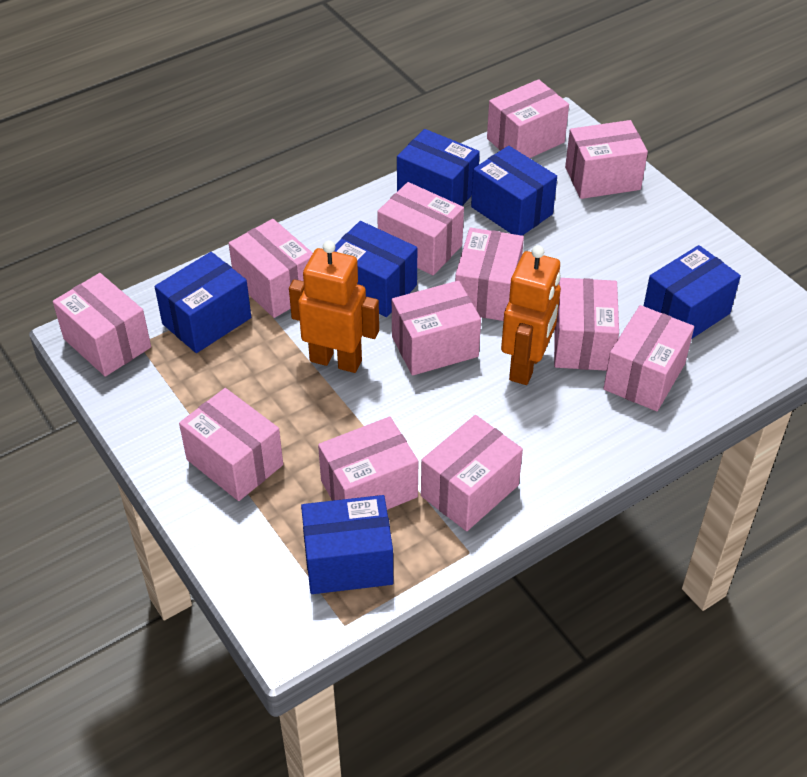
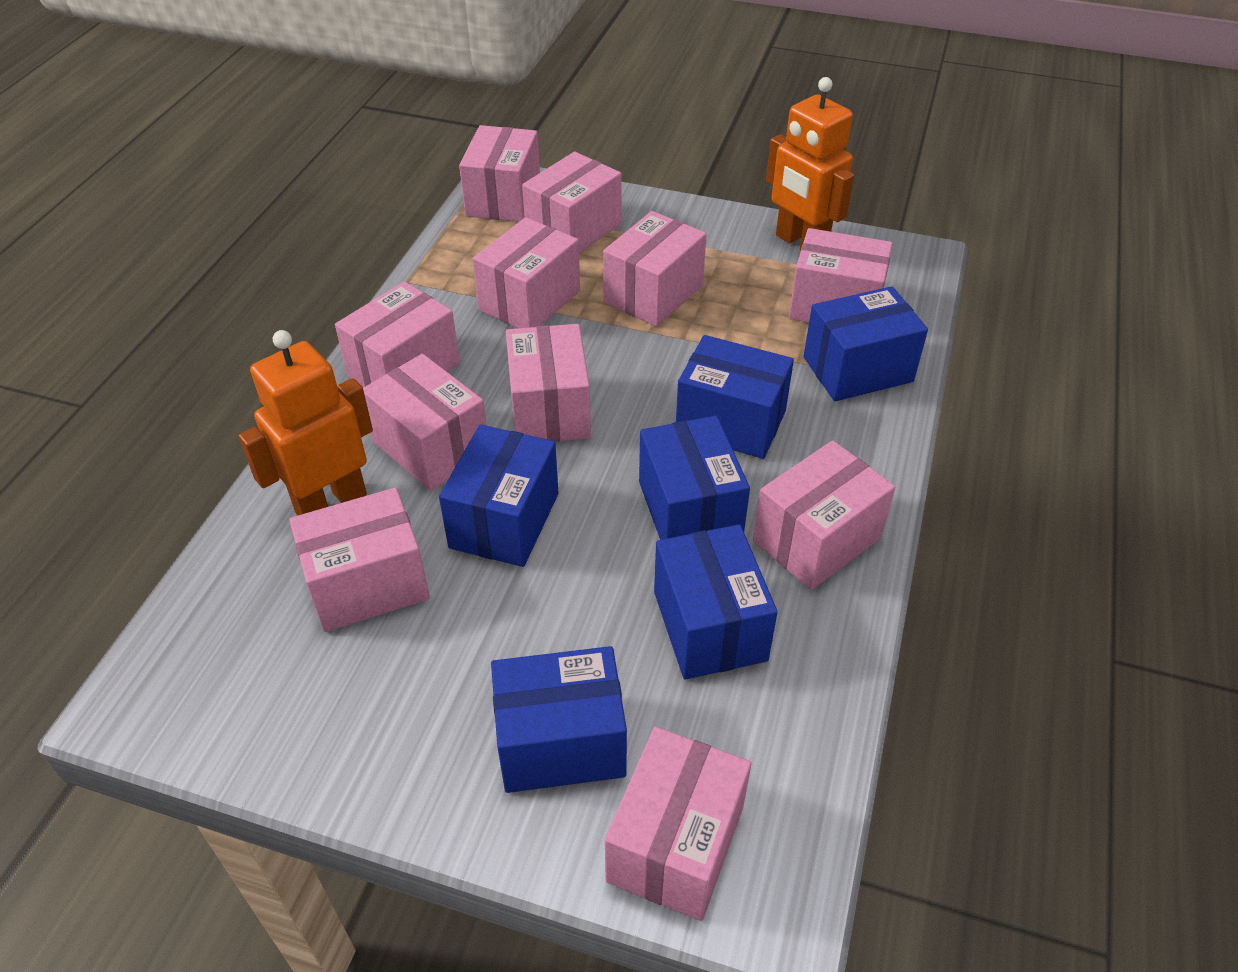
pink box: [53,273,151,377] [179,388,283,501] [229,219,313,318] [318,417,418,510] [377,182,464,275] [392,281,481,376] [421,415,523,531] [455,228,524,321] [487,79,569,158] [554,278,619,371] [565,120,648,199] [603,305,694,411] = 12 -> [289,488,430,632] [335,281,460,388] [363,354,487,491] [459,125,540,222] [473,217,580,328] [506,324,591,442] [522,152,622,254] [603,211,707,327] [605,727,751,921] [753,440,895,590] [789,228,893,323] = 11

